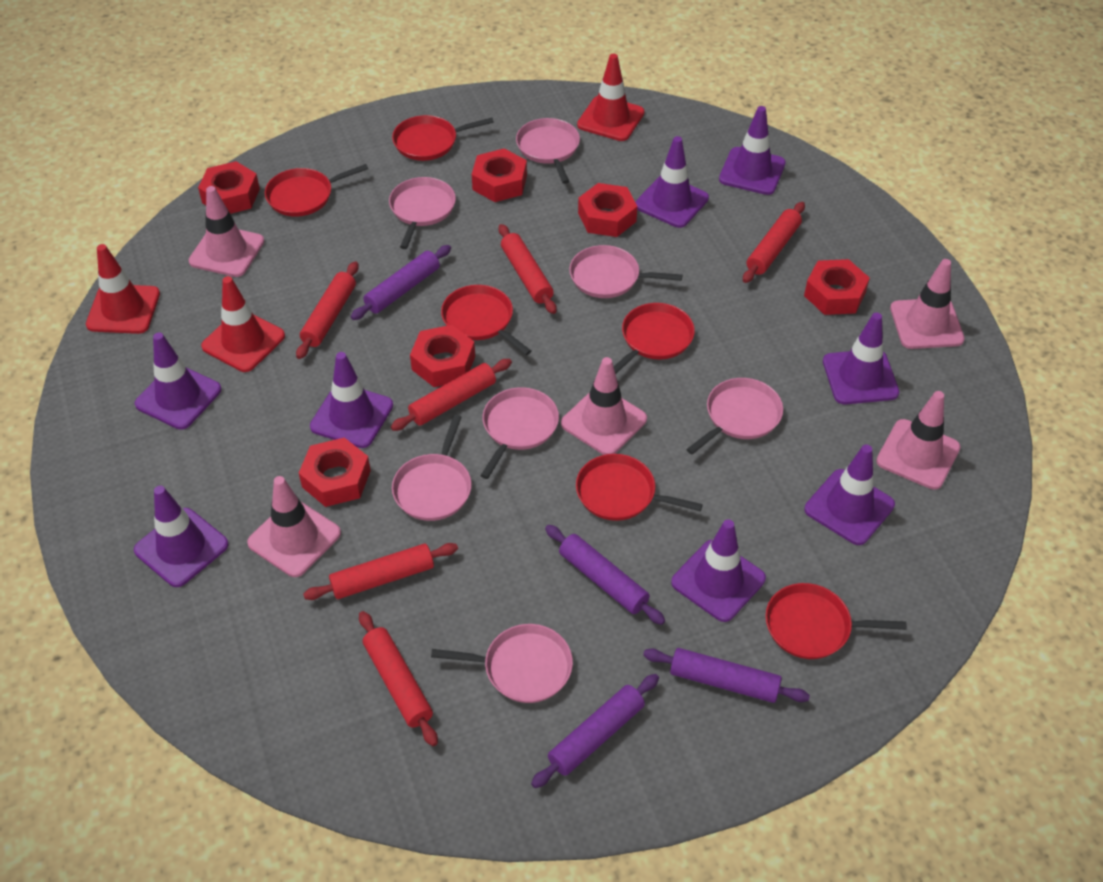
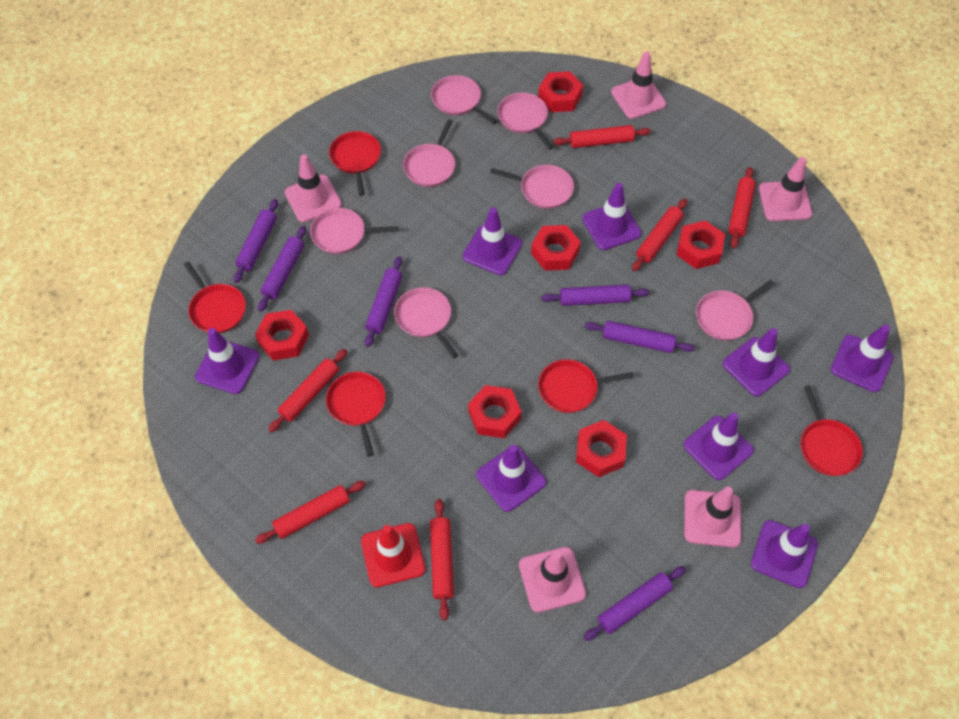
purple rolling pin: [351,245,451,320] [531,674,659,788] [545,525,665,625] [643,648,810,703] = 4 -> [233,199,278,283] [258,226,306,312] [365,256,402,347] [541,284,649,306] [584,566,686,641] [585,321,695,353] = 6
red pan: [265,164,368,217] [392,115,494,161] [441,285,532,355] [576,454,703,521] [614,303,695,374] [765,583,907,659] = 6 -> [184,262,246,333] [326,372,386,457] [329,131,381,196] [538,359,634,413] [801,385,863,476] = 5
red traffic cone: [86,244,160,334] [201,276,285,372] [577,54,644,141] = 3 -> [361,523,425,587] = 1

